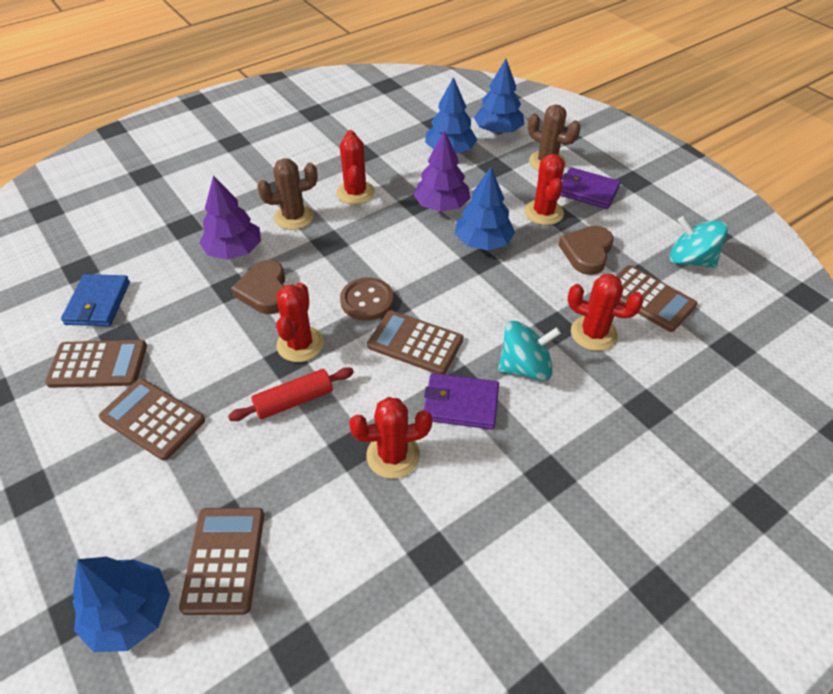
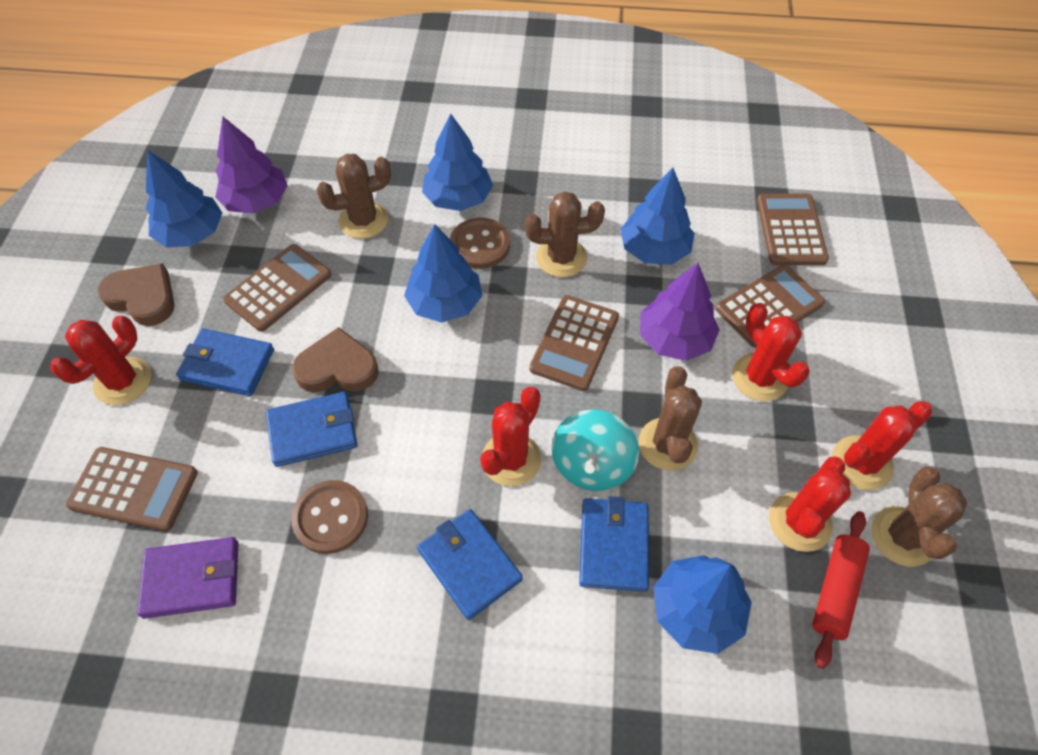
blue tree: [73,557,170,652] [425,77,477,153] [455,167,515,251] [474,59,524,134] = 4 -> [146,151,223,248] [404,224,482,323] [422,113,493,211] [620,168,695,265] [653,555,752,654] = 5
blue wallet: [61,274,130,326] = 1 -> [176,328,274,396] [266,392,358,467] [417,509,523,620] [579,496,649,592] = 4
brown button: [340,277,394,321] = 1 -> [291,480,368,554] [450,218,510,269] = 2
brown cactus: [257,158,318,230] [528,105,581,171] = 2 -> [317,154,391,239] [525,191,605,277] [639,366,702,471] [871,466,967,567] = 4
purple wallet: [424,373,499,429] [560,167,621,209] = 2 -> [137,537,238,619] = 1
turquoise spinning top: [498,321,561,381] [670,216,728,268] = 2 -> [551,409,639,491] = 1

